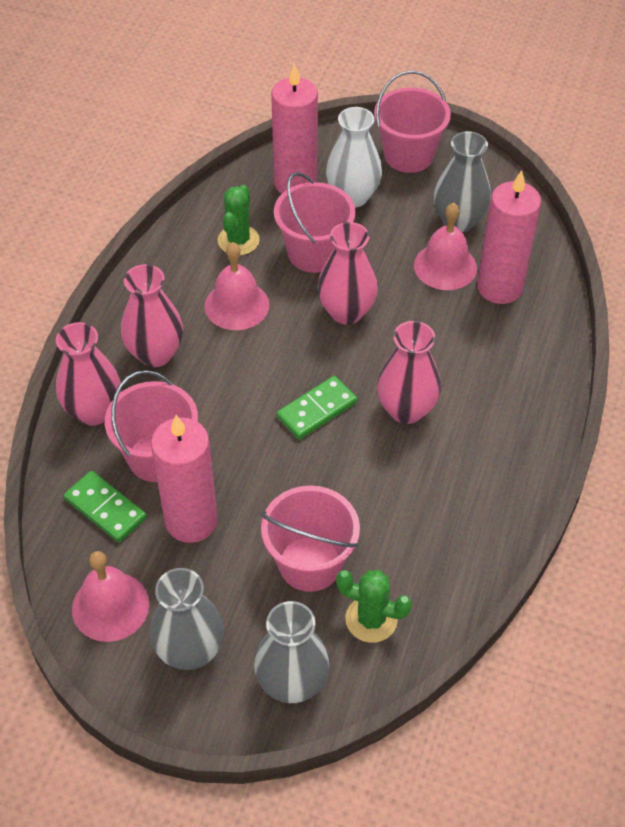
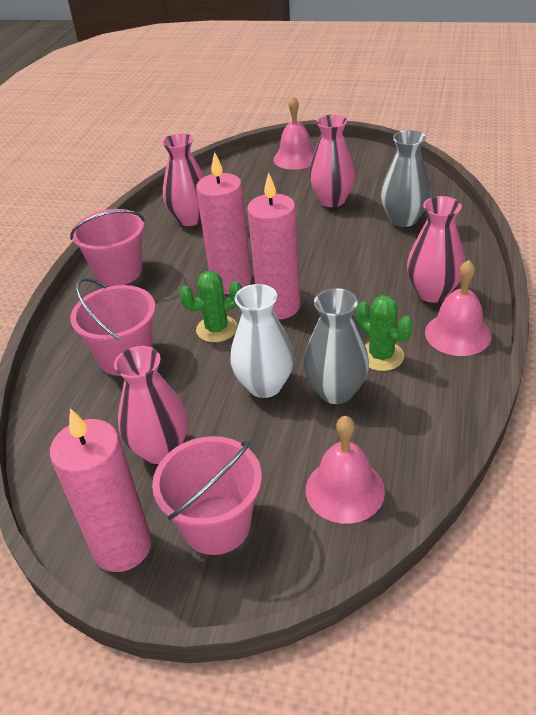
green domino: [64,471,147,543] [277,376,357,439] = 2 -> none = 0
grey vase: [150,568,224,670] [254,601,329,703] [434,131,491,232] = 3 -> [304,288,369,404] [381,130,431,227] = 2
pink bucket: [105,370,198,482] [261,485,360,592] [274,172,356,273] [374,71,451,173] = 4 -> [70,209,145,286] [70,278,156,376] [152,436,262,555] = 3

